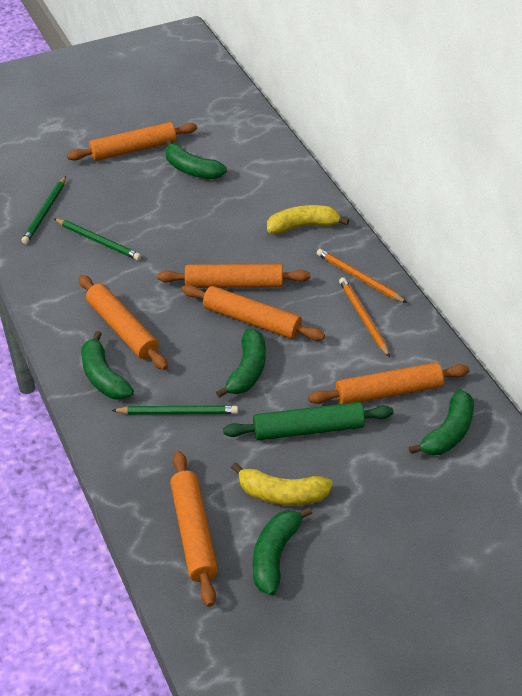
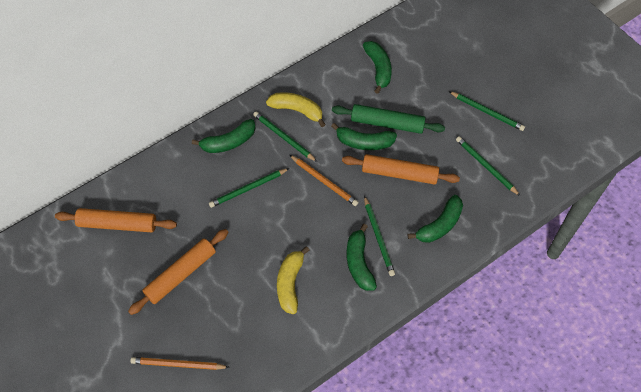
green pencil: [21,176,66,244] [53,218,141,260] [112,406,238,415] = 3 -> [209,168,289,208] [253,111,317,162] [364,196,395,276] [449,91,525,131] [456,136,520,196] = 5
orange rolling pin: [67,122,197,161] [79,275,168,370] [157,264,310,288] [170,451,218,607] [182,285,325,341] [308,362,469,404] = 6 -> [55,208,177,232] [128,229,228,315] [342,154,460,184] = 3

